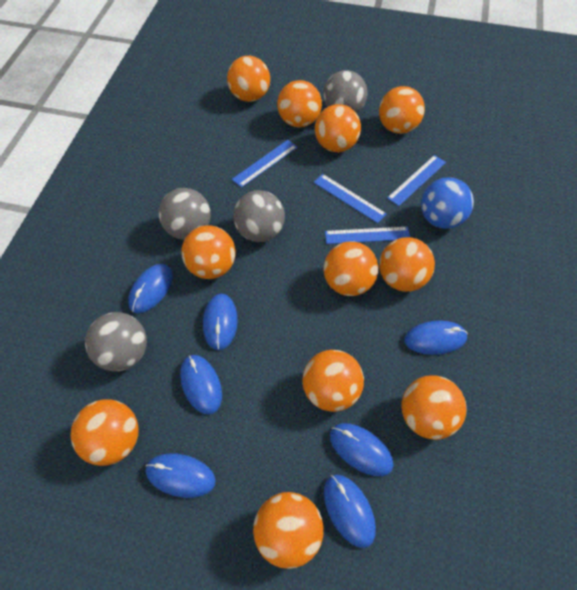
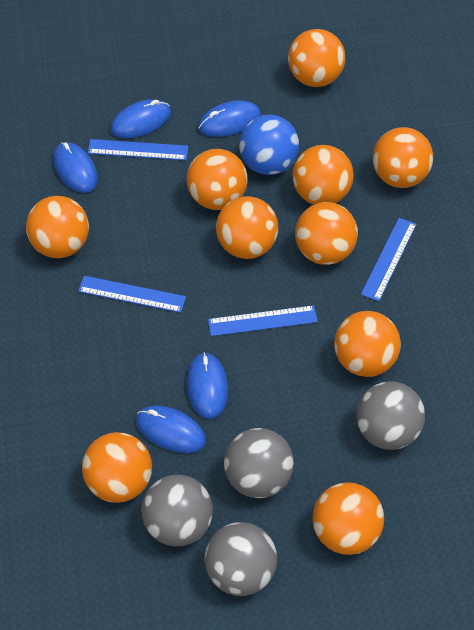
blue mouse: [128,264,173,313] [145,453,216,498] [180,355,222,414] [203,294,238,350] [324,475,376,548] [330,423,393,476] [404,321,468,355] = 7 -> [53,142,98,193] [111,99,171,138] [136,406,206,453] [187,352,228,419] [198,101,261,137] = 5
orange ball: [71,399,139,466] [181,225,236,279] [227,56,270,102] [253,492,324,569] [277,80,322,127] [302,350,364,412] [315,104,361,152] [324,241,378,296] [379,86,425,134] [379,237,435,292] [401,375,467,440] = 11 -> [26,196,89,258] [82,432,152,503] [187,149,247,210] [216,196,278,259] [288,29,345,87] [292,145,354,204] [295,202,358,265] [312,482,384,555] [334,311,401,377] [373,127,433,188] = 10

